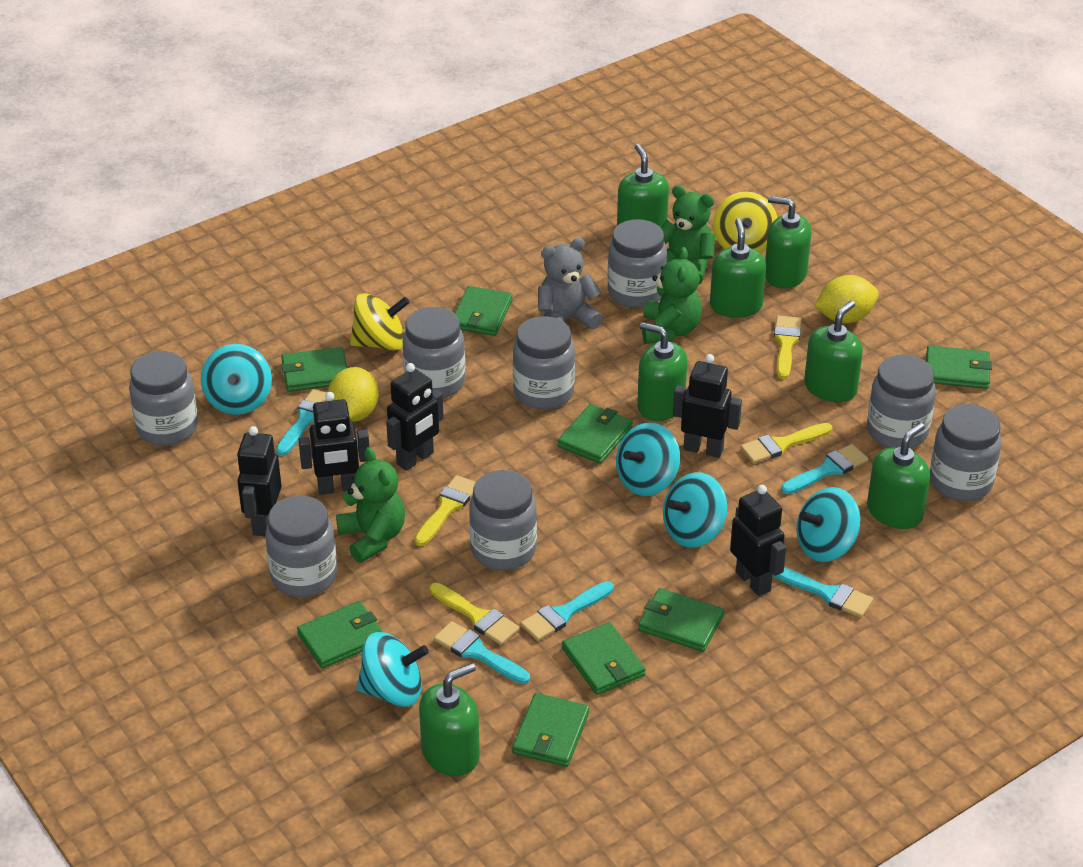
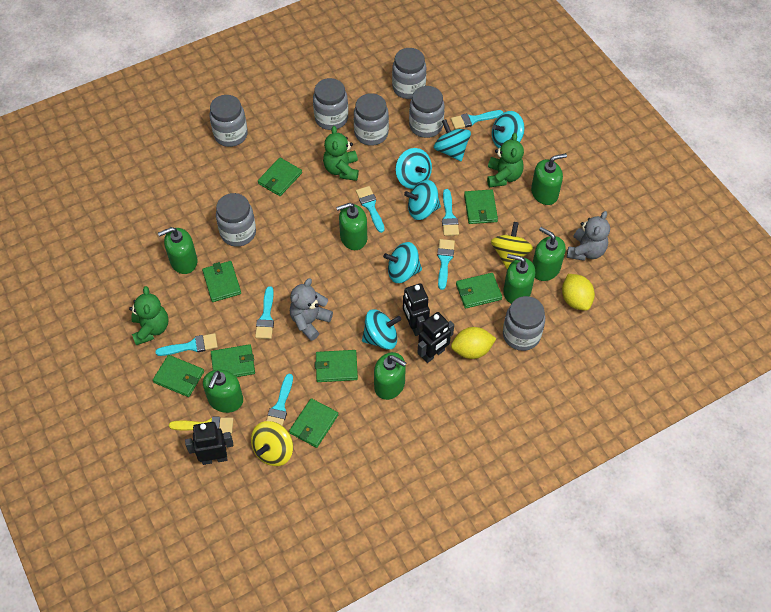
black robot: [237,426,282,536] [298,392,369,495] [386,363,444,471] [673,354,742,458] [730,485,786,596] = 5 -> [185,422,233,465] [403,283,430,336] [418,312,454,363] = 3
grey jar: [129,351,198,446] [265,496,337,597] [403,307,465,398] [469,470,537,570] [513,316,575,409] [608,219,667,308] [867,355,936,448] [930,404,1001,501] = 8 -> [209,95,248,147] [216,193,256,247] [313,78,348,130] [354,93,389,146] [392,48,426,99] [409,86,445,138] [503,296,545,351] = 7
grey teddy bear: [538,238,602,330] = 1 -> [290,278,333,341] [567,211,610,261] = 2
turquoise brush: [276,389,327,456] [434,621,530,684] [520,581,614,641] [773,567,873,618] [781,444,868,494] = 5 -> [155,333,218,356] [255,286,274,339] [266,374,293,426] [356,186,385,233] [437,239,455,290] [442,189,459,236] [451,110,504,129] = 7
turquoise spinning top: [201,344,272,415] [357,632,429,707] [616,422,680,496] [663,472,727,548] [796,487,860,562] = 5 -> [362,309,402,350] [383,242,422,283] [395,148,432,189] [404,180,441,220] [434,119,471,161] [492,111,524,148] = 6
yellow brush: [414,475,476,546] [429,583,520,645] [740,423,833,463] [774,316,801,379] = 4 -> [169,417,233,434] = 1

